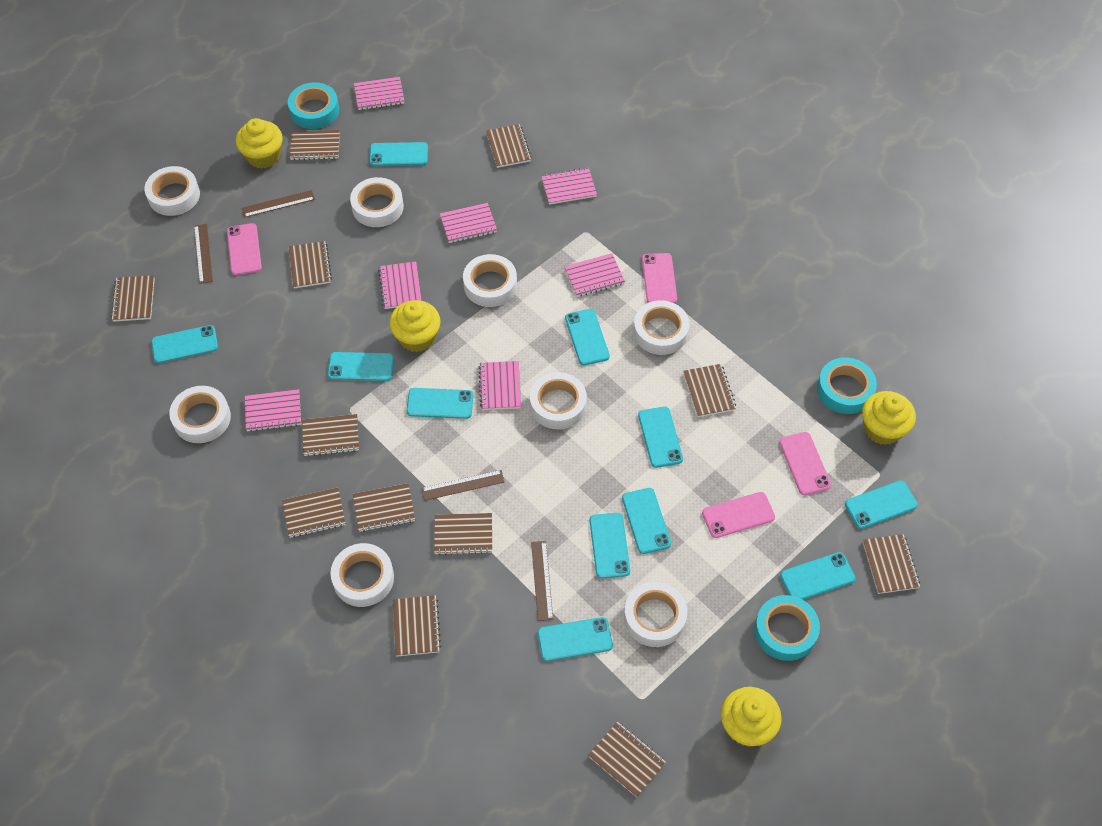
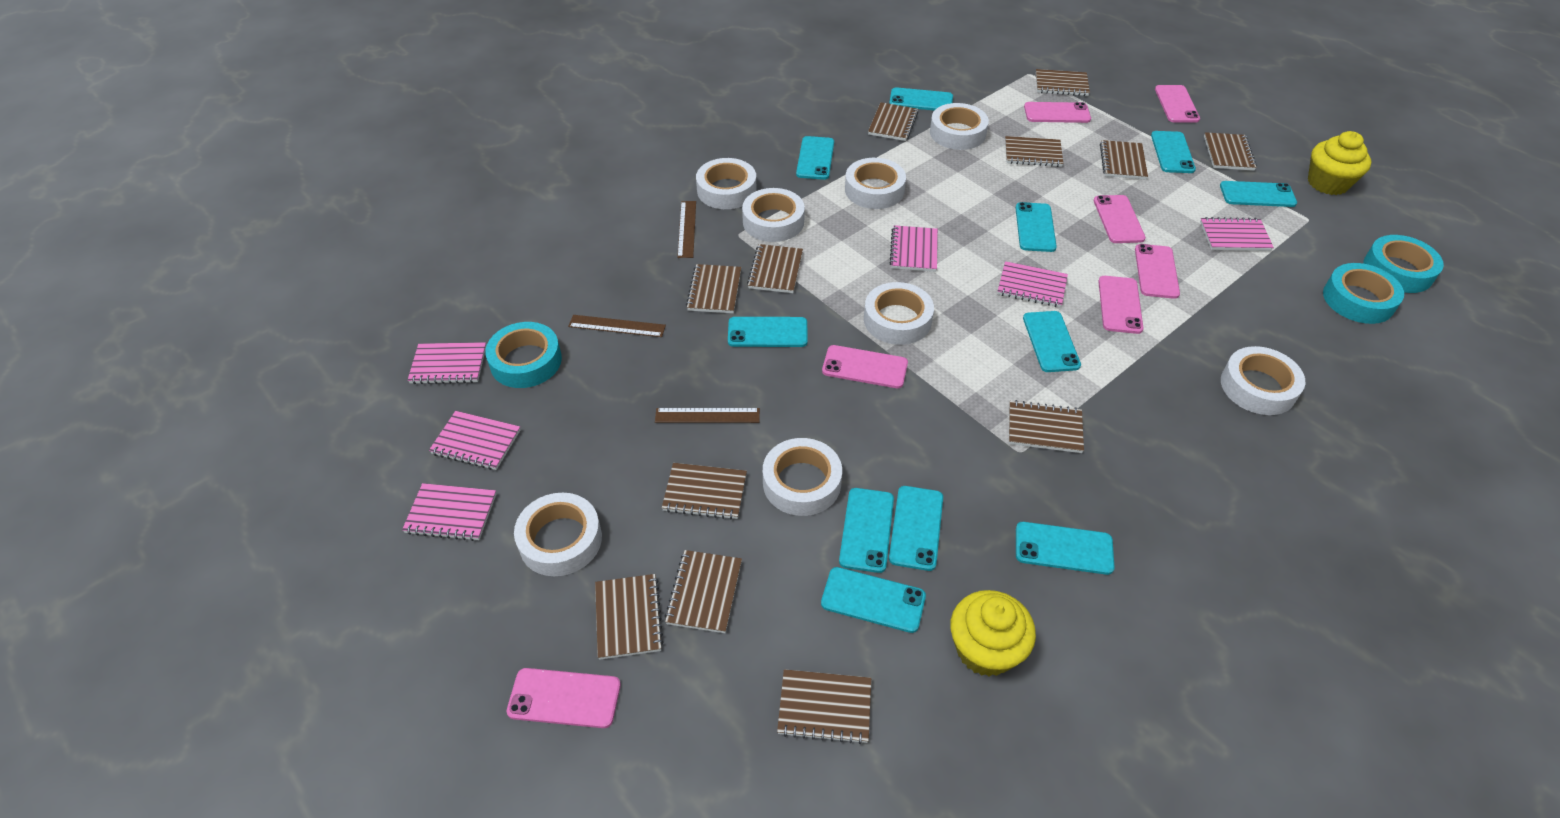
brown ruler: [194,224,213,284] [242,190,315,218] [421,470,505,501] [531,541,553,621] = 4 -> [568,315,666,337] [655,408,760,423] [677,201,696,258] = 3
pink notebook: [245,389,301,432] [354,77,405,110] [378,262,422,309] [440,203,497,243] [478,361,521,410] [541,167,597,205] [564,253,625,297] = 7 -> [402,483,496,541] [407,342,486,384] [429,411,520,470] [889,225,938,272] [997,261,1068,308] [1200,217,1274,251] = 6
pink phone: [227,223,262,275] [642,253,677,303] [702,492,775,538] [779,432,831,495] = 4 -> [507,668,621,728] [822,345,908,388] [1024,102,1091,123] [1094,195,1146,243] [1098,276,1143,334] [1135,244,1180,299] [1155,85,1200,123] = 7
yellow cupcake: [236,118,283,169] [389,300,441,352] [721,687,782,747] [862,391,916,445] = 4 -> [950,590,1036,676] [1308,131,1371,195] = 2

